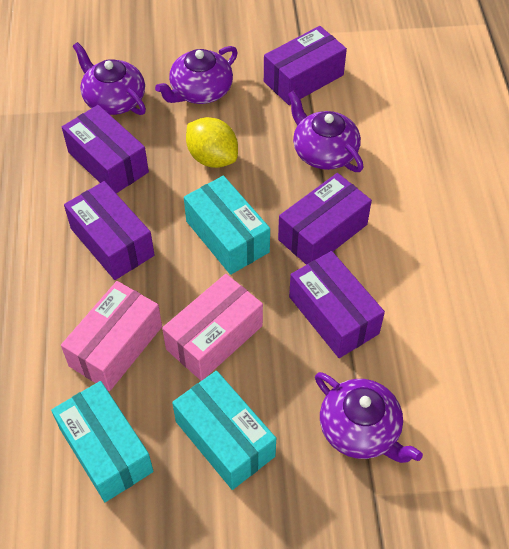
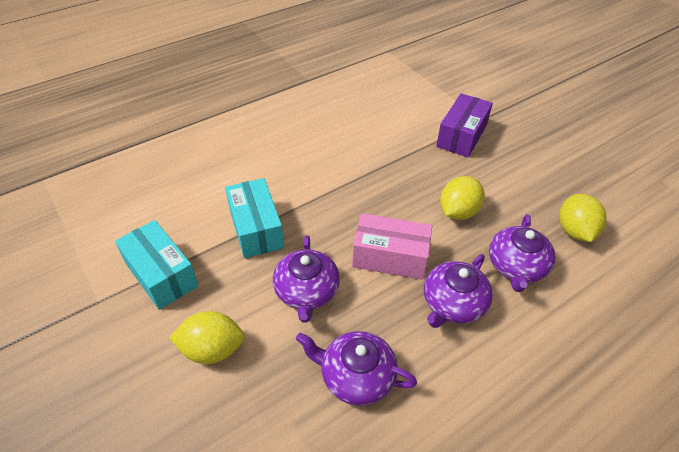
pink box: [61,281,162,391] [162,274,263,381] = 2 -> [352,213,432,280] = 1
purple box: [62,105,149,193] [64,181,154,280] [264,26,347,105] [278,173,372,265] [289,251,385,358] = 5 -> [436,93,493,158] = 1
turquoise box: [51,381,154,502] [172,371,276,490] [184,176,270,275] = 3 -> [115,220,199,310] [225,178,284,258] = 2
yellow lemon: [186,117,238,168] = 1 -> [169,311,245,364] [440,176,485,220] [559,194,607,242] = 3

